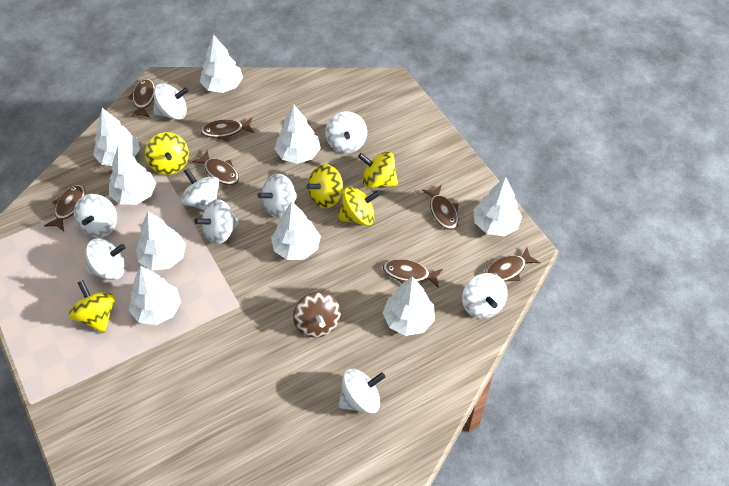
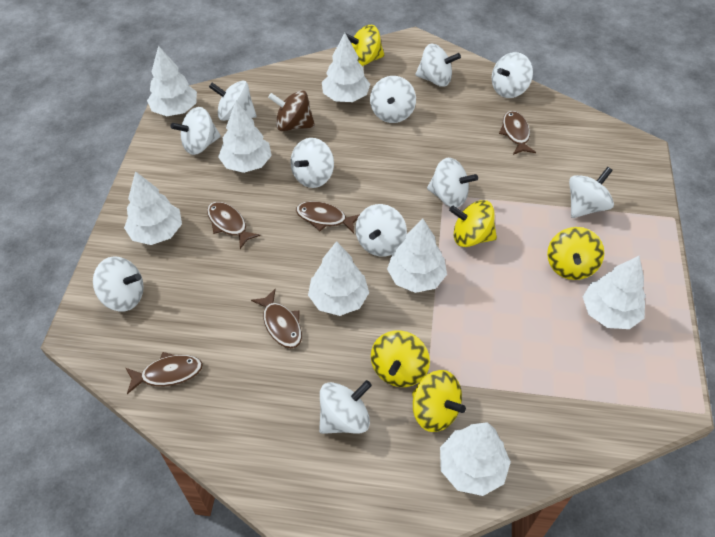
brown fish: [44,185,85,231] [127,79,155,117] [192,150,239,185] [200,118,254,141] [383,259,443,288] [422,185,459,230] [485,247,540,282] = 7 -> [126,352,203,394] [207,202,261,249] [251,289,302,348] [296,201,360,234] [499,111,536,155] = 5
white spinning top: [74,194,117,237] [85,238,126,280] [153,83,189,120] [181,168,219,210] [194,199,239,245] [258,173,298,218] [325,111,367,153] [338,368,385,414] [462,273,508,318] = 9 -> [93,256,144,312] [170,107,221,155] [209,80,256,121] [290,138,334,188] [319,380,372,434] [355,204,407,257] [370,76,416,123] [415,44,461,87] [427,158,478,208] [492,52,533,98] [569,167,614,218] = 11
white tree: [93,108,140,166] [109,146,157,205] [128,266,181,325] [136,211,186,271] [200,34,243,93] [271,201,321,260] [275,105,321,164] [383,276,435,336] [474,177,522,236] = 9 -> [124,171,182,245] [147,46,197,116] [218,101,272,173] [308,241,369,316] [322,33,370,102] [387,219,447,293] [440,422,511,496] [583,256,646,329] = 8

